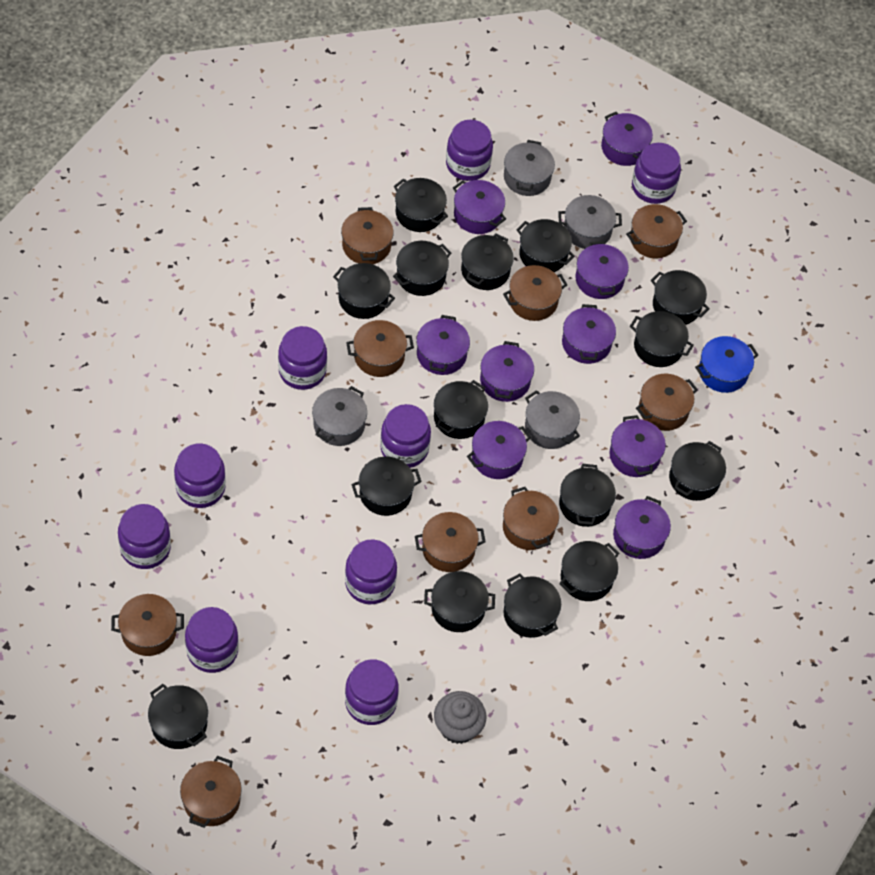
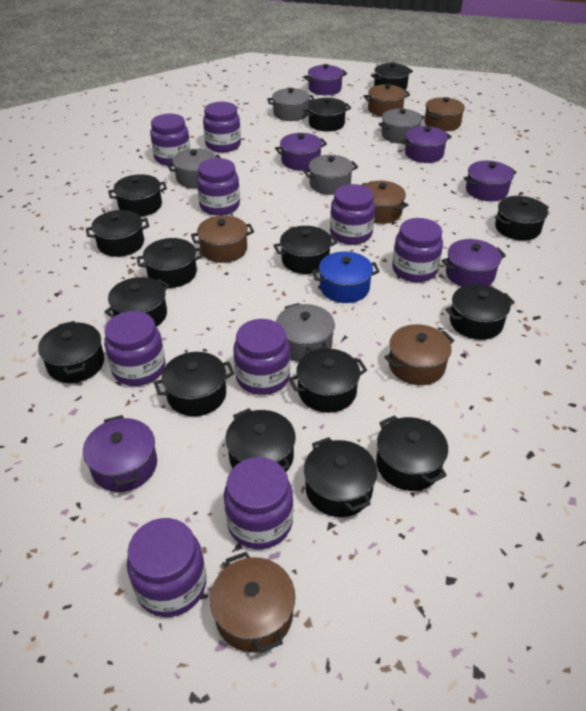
brown pot: [111,594,184,656] [180,756,242,828] [341,207,394,264] [346,320,414,377] [415,512,486,572] [503,265,567,321] [503,487,559,550] [626,204,687,259] [636,374,698,431] = 9 -> [191,216,254,263] [210,552,295,653] [361,181,408,224] [363,84,410,117] [385,324,455,385] [424,97,465,131] = 6
grey cupcake: [434,691,486,744] = 1 -> none = 0
grey pot: [312,386,367,446] [504,140,555,196] [525,390,580,449] [558,195,622,249] = 4 -> [167,149,220,188] [267,88,315,121] [276,303,335,362] [303,155,358,195] [379,109,425,144] = 5
purple pot: [416,315,470,375] [453,180,506,234] [467,421,531,479] [480,341,534,402] [562,304,616,364] [575,241,629,299] [601,112,653,166] [610,415,666,477] [613,496,671,559] = 9 -> [83,415,157,492] [275,133,327,170] [304,64,347,95] [401,126,451,163] [441,239,506,287] [463,161,517,201] = 6

